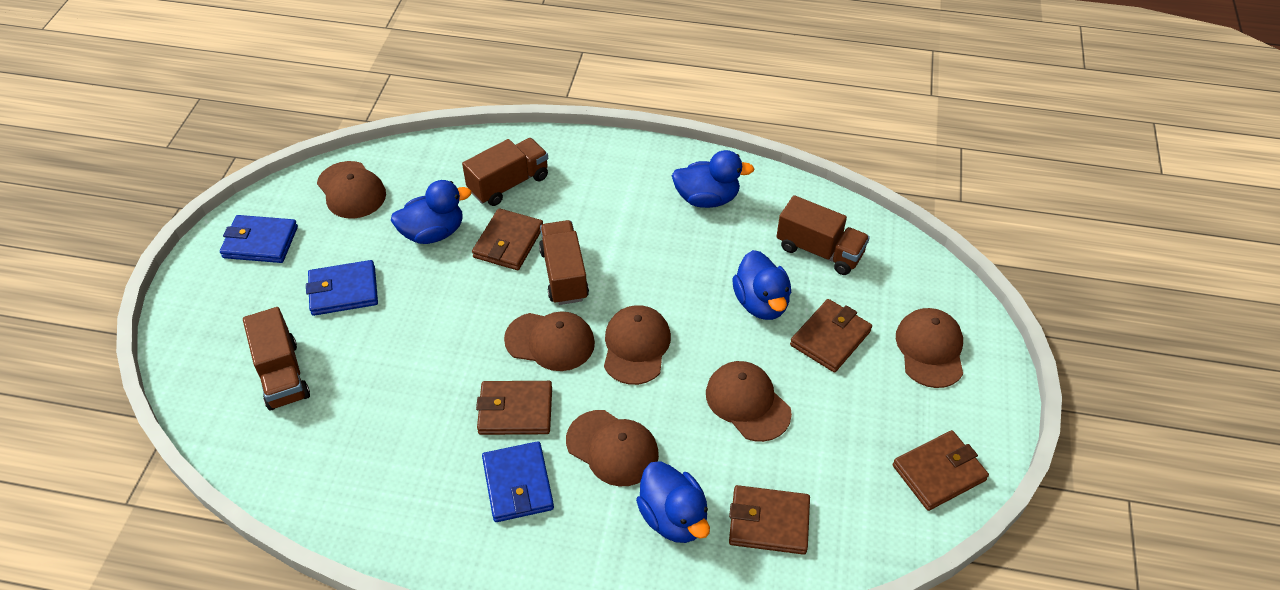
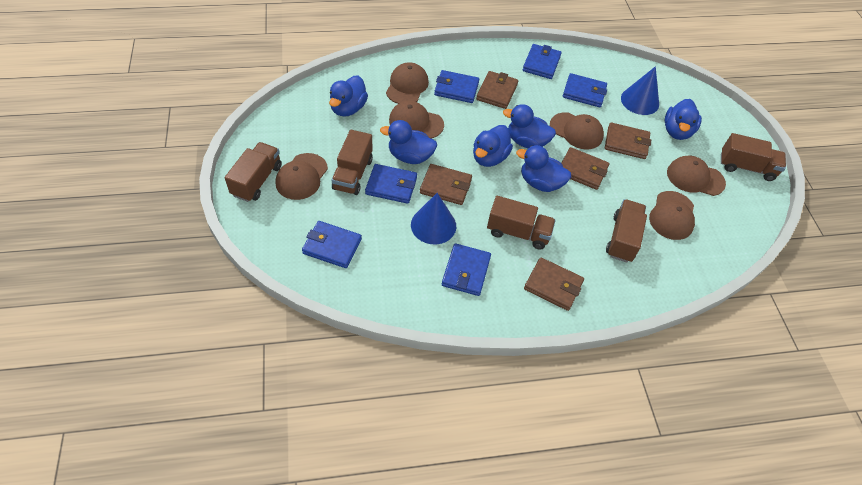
blue cone: none = 0 -> [411,193,456,244] [621,66,659,115] = 2
blue duck: [391,180,472,244] [636,461,710,543] [672,150,754,208] [732,250,791,320] = 4 -> [329,75,368,117] [380,120,437,164] [473,125,513,167] [503,104,556,148] [516,145,571,192] [665,99,702,140] = 6
blue wallet: [220,215,298,263] [306,260,378,316] [482,441,554,522] = 3 -> [302,221,362,268] [365,164,417,204] [434,70,479,103] [442,243,491,296] [523,44,562,79] [563,73,607,107] = 6
brown truck: [243,307,310,410] [462,138,548,206] [539,220,589,305] [776,195,870,275] = 4 -> [225,142,282,202] [332,130,373,195] [487,196,556,250] [606,199,647,263] [721,133,786,181] = 5

